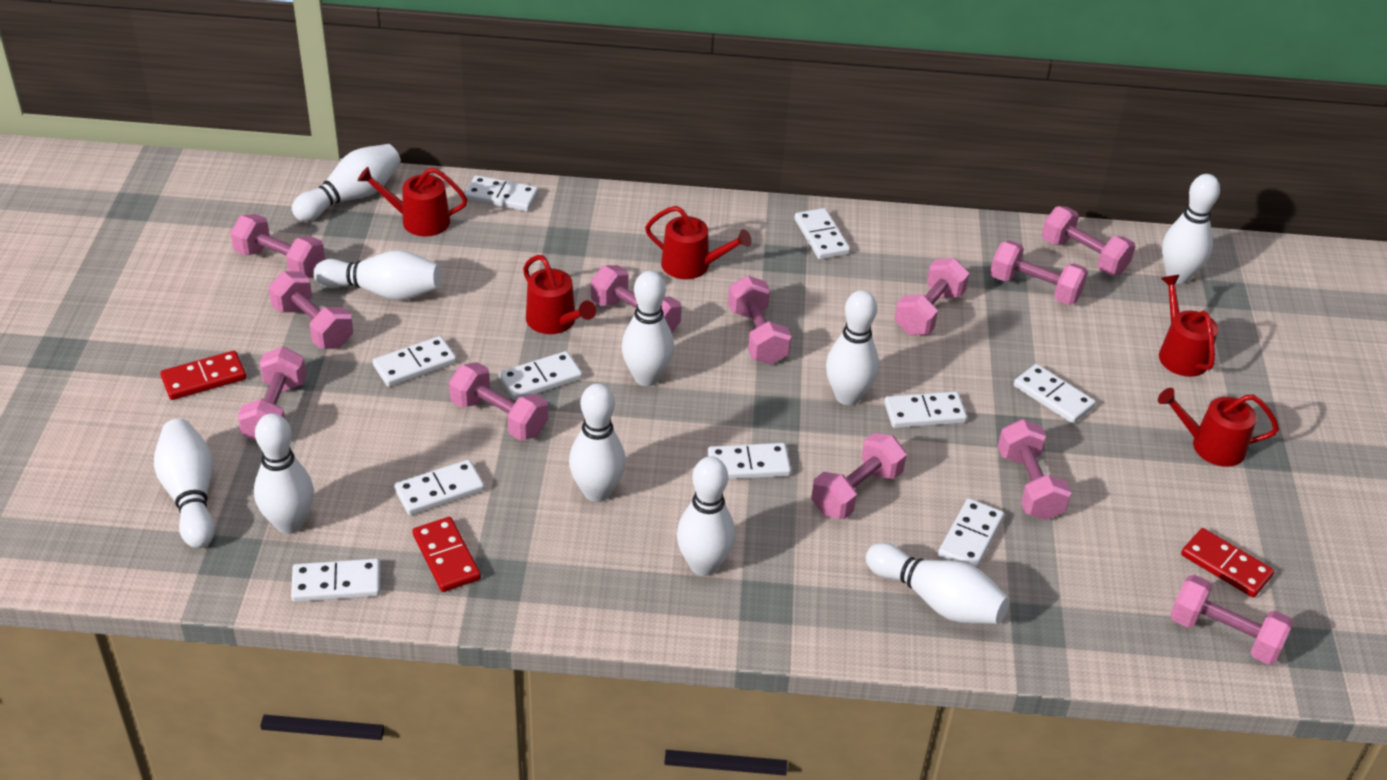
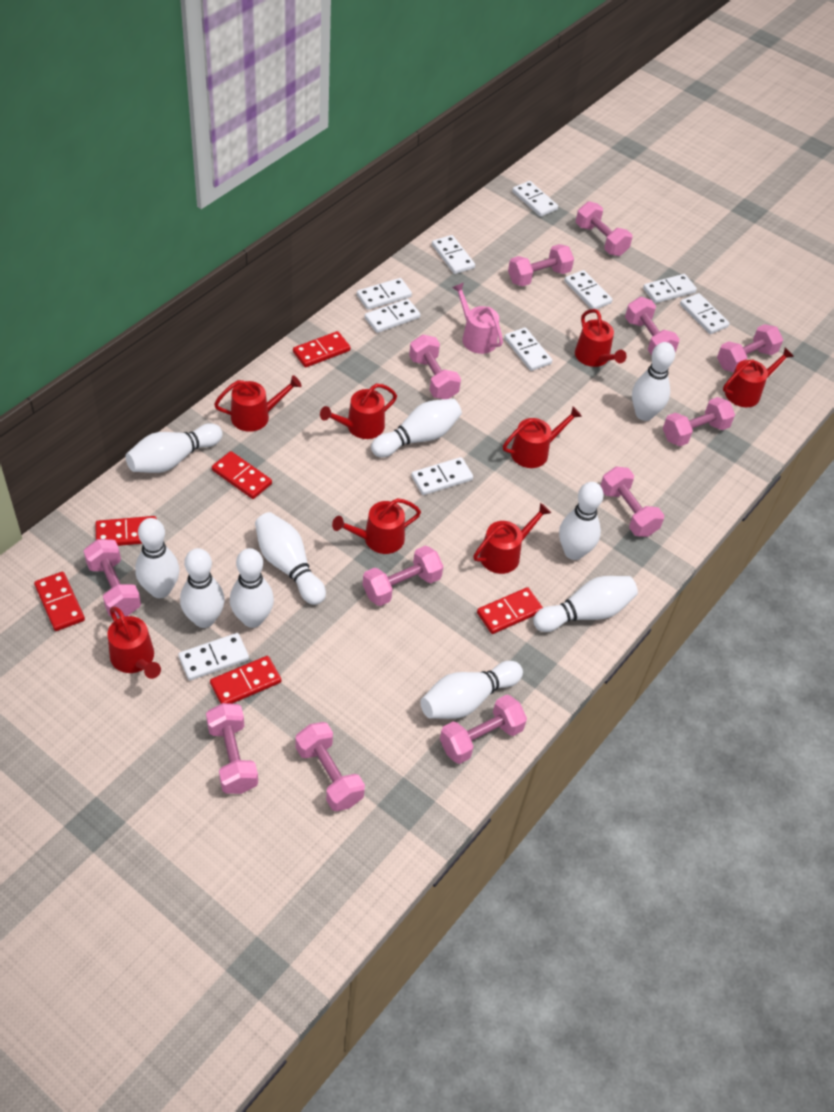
pink watering can: none = 0 -> [452,282,503,354] = 1
red domino: [160,351,246,400] [413,517,481,592] [1181,528,1274,597] = 3 -> [34,572,85,631] [95,516,157,546] [210,656,281,704] [212,451,272,499] [293,331,351,368] [477,587,543,634] = 6
red watering can: [358,167,467,236] [523,255,596,334] [645,206,752,279] [1158,388,1279,467] [1159,275,1218,377] = 5 -> [107,606,161,679] [214,375,302,432] [320,383,397,439] [332,498,421,554] [473,503,551,574] [503,406,582,468] [575,309,627,367] [723,347,794,407] = 8

